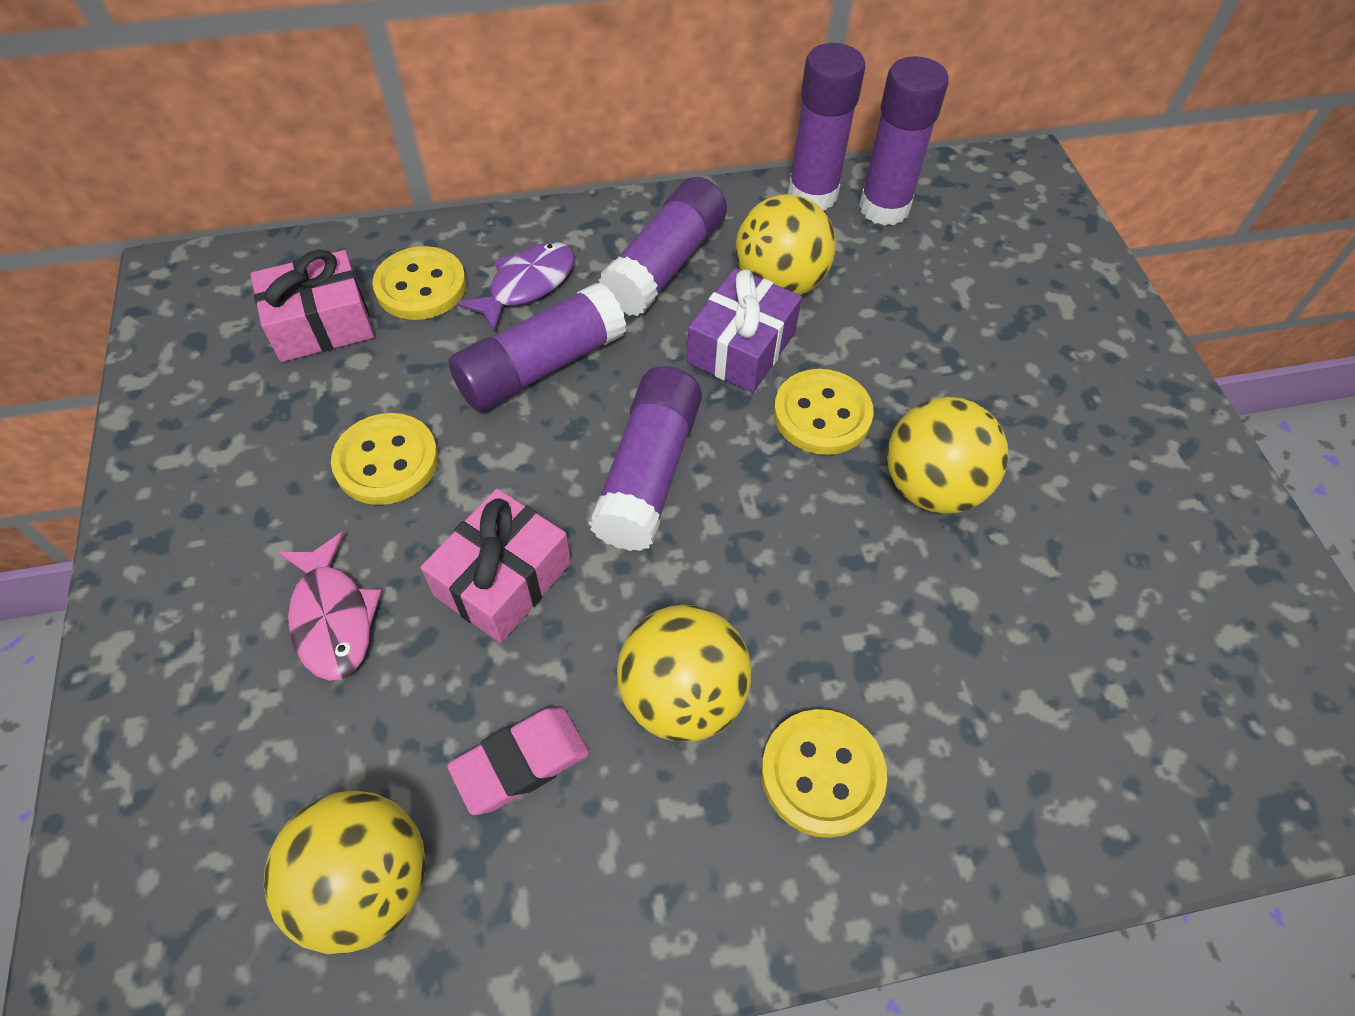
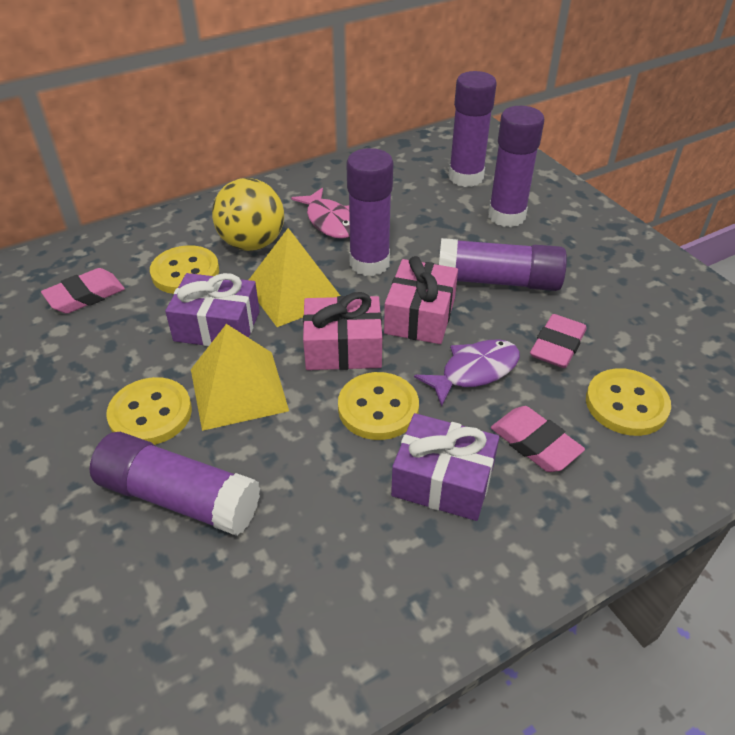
pink eraser: [447,707,589,815] = 1 -> [41,268,125,314] [491,406,585,472] [530,314,587,368] = 3
purple gift: [687,268,802,393] = 1 -> [165,273,260,347] [391,413,499,521] = 2
yellow ball: [264,791,425,954] [617,605,751,742] [735,194,836,295] [887,397,1009,514] = 4 -> [212,178,284,251] = 1
yellow pyramid: none = 0 -> [191,324,289,431] [249,228,340,327] = 2

